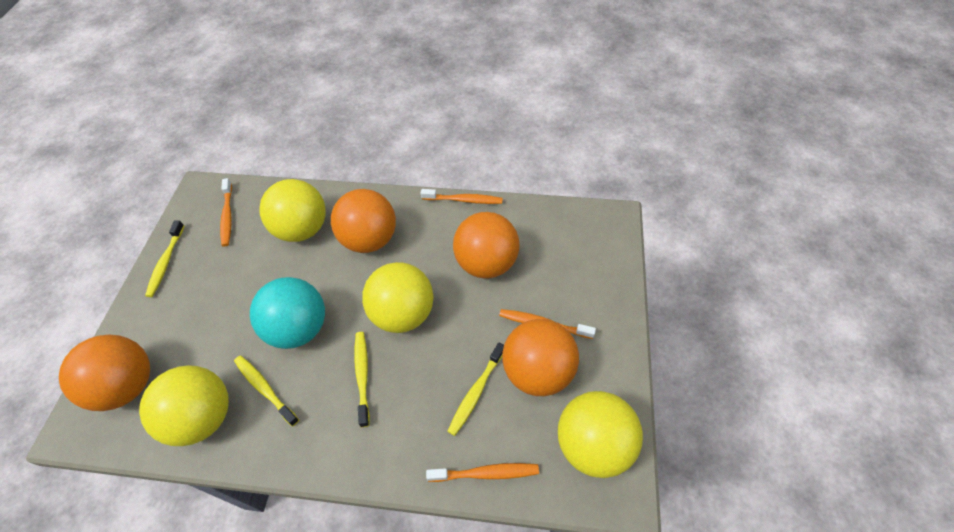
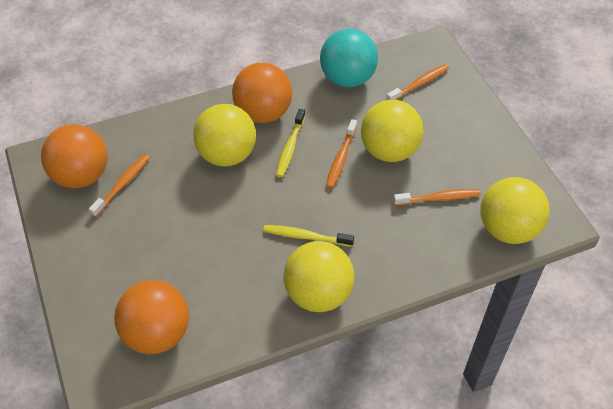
orange ball: [59,335,150,411] [331,189,396,253] [453,212,520,278] [502,319,579,396] = 4 -> [41,124,107,189] [114,280,189,354] [232,63,292,123] = 3
yellow toothbrush: [145,220,185,297] [234,355,299,426] [354,332,370,427] [447,343,504,436] = 4 -> [263,225,354,247] [276,109,305,178] = 2

